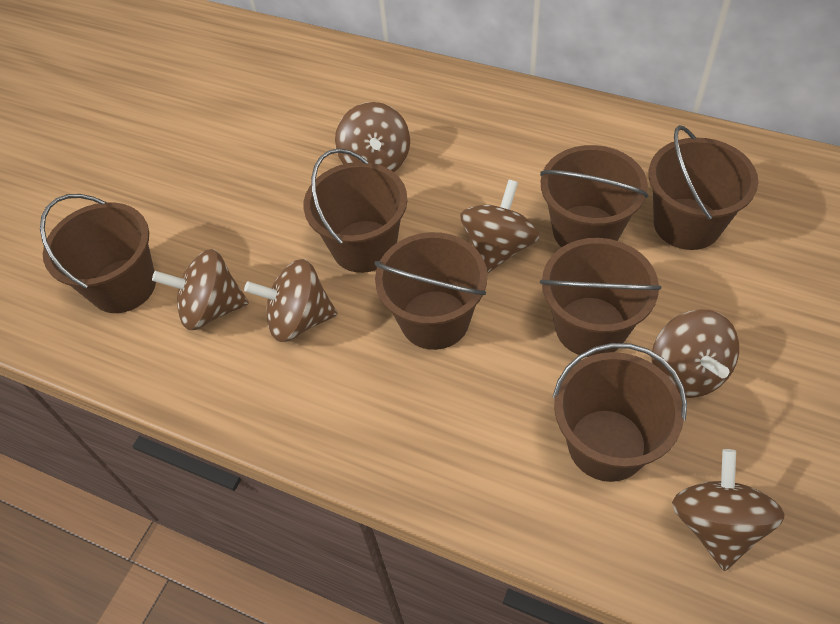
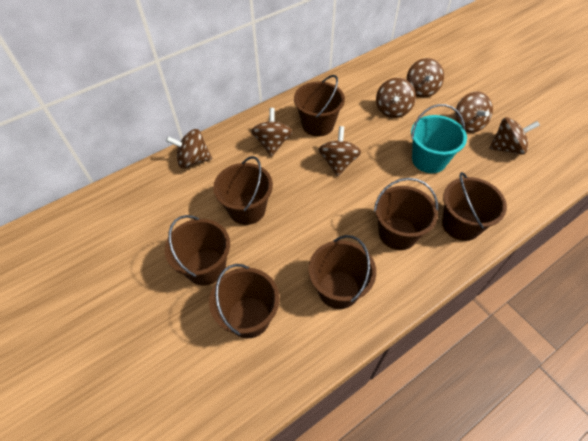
brown spinning top: [152,249,249,330] [244,259,338,342] [335,102,410,172] [460,179,540,273] [651,309,739,398] [672,449,784,571] = 6 -> [166,129,212,168] [251,108,292,157] [318,126,361,177] [376,78,416,118] [406,58,444,98] [455,92,493,133] [489,117,540,155] = 7
turquoise bucket: none = 0 -> [411,104,467,173] = 1

